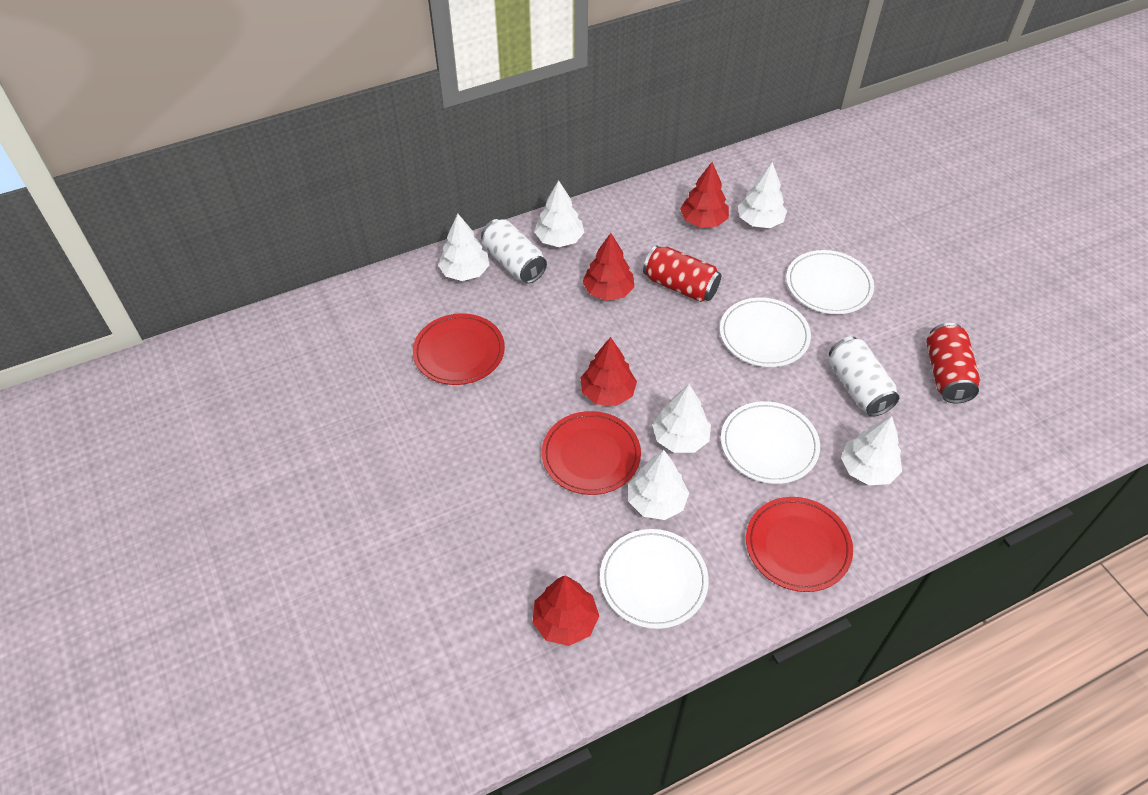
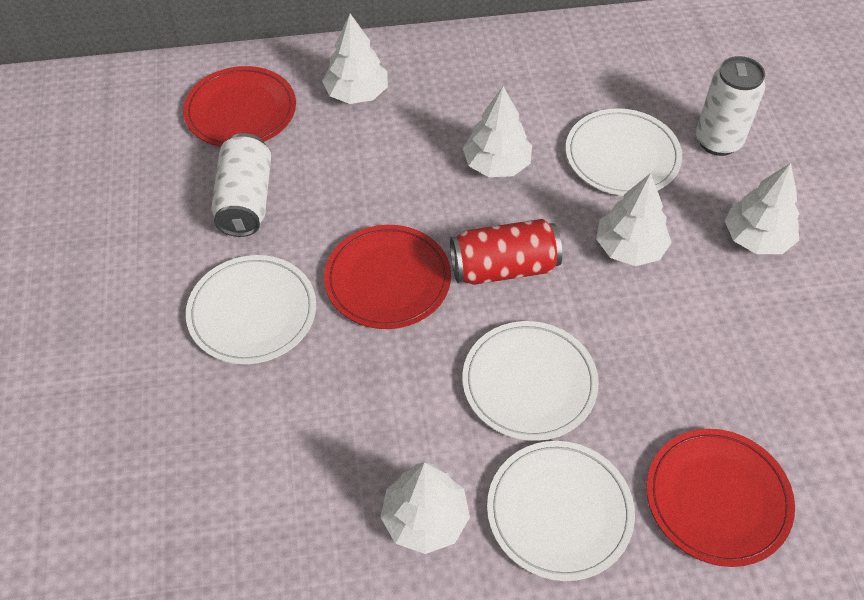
red can: [643,245,721,302] [926,323,980,404] = 2 -> [450,219,562,285] = 1
red tree: [532,576,599,646] [580,337,637,406] [582,233,635,301] [680,162,729,228] = 4 -> none = 0
white tree: [438,214,490,281] [534,180,584,247] [628,450,689,520] [652,384,711,453] [738,162,787,228] [841,416,902,485] = 6 -> [322,14,388,104] [380,462,470,554] [463,86,532,177] [596,173,672,266] [725,163,800,254] = 5

